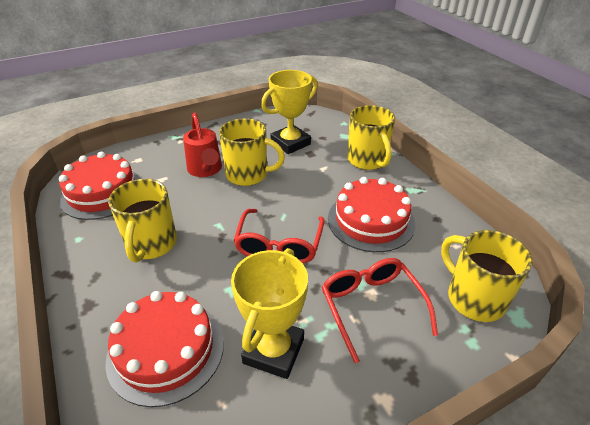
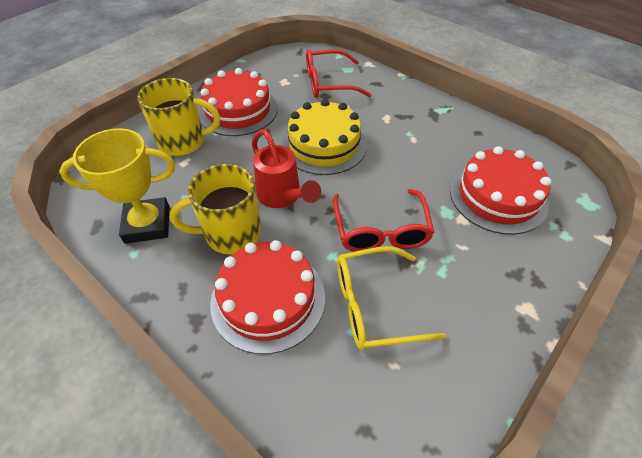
yellow cake: none = 0 -> [282,99,367,175] = 1
yellow glasses: none = 0 -> [337,246,447,350] = 1
yellow mug: [108,179,177,263] [219,118,285,186] [347,105,395,170] [441,230,532,322] = 4 -> [137,78,220,156] [170,164,261,254] = 2
yellow trophy: [231,248,308,379] [261,70,318,154] = 2 -> [59,128,175,244] = 1

